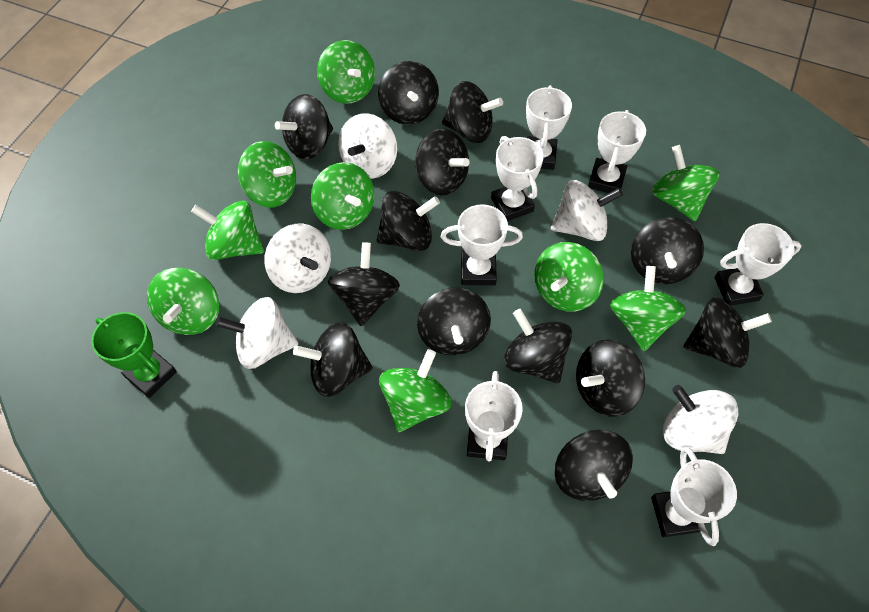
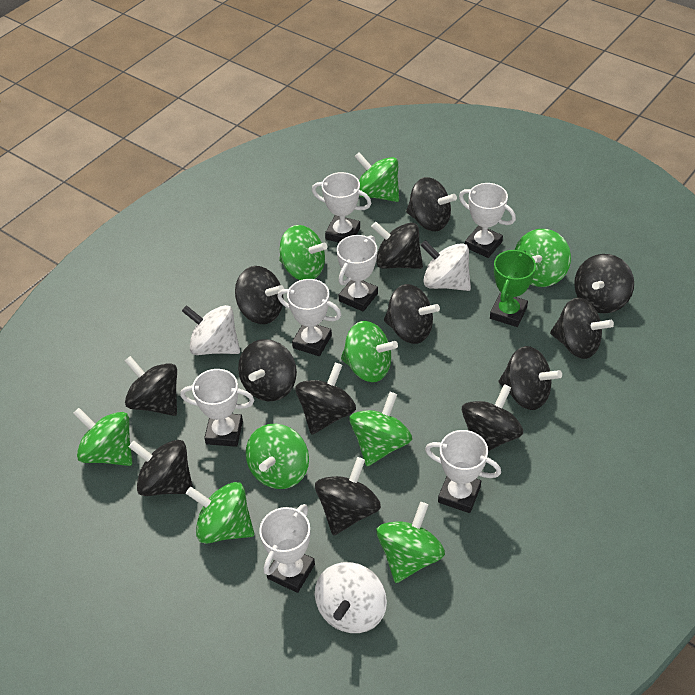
white spinning top: [216,297,298,369] [265,224,331,293] [338,113,397,179] [551,180,623,241] [663,385,738,454] = 5 -> [182,305,240,355] [315,562,387,633] [421,240,471,291] = 3

